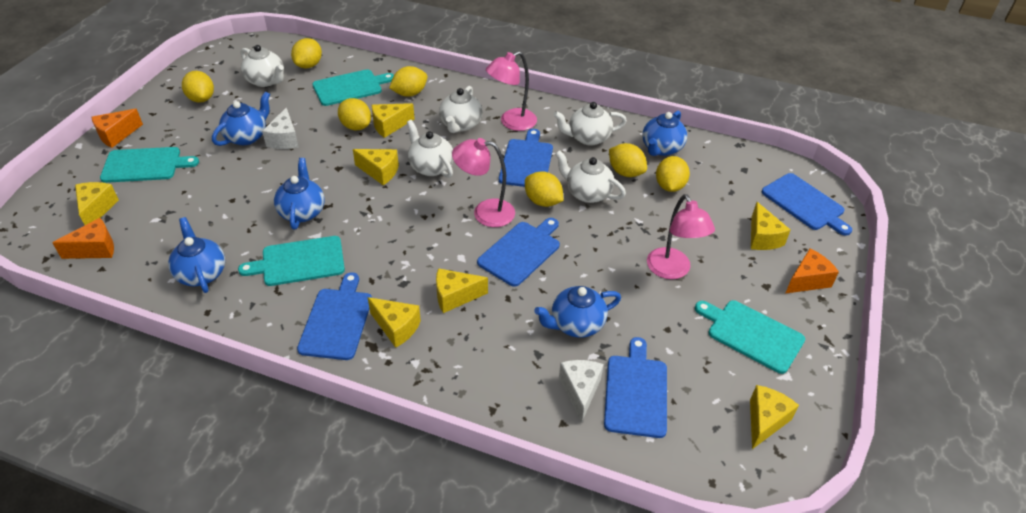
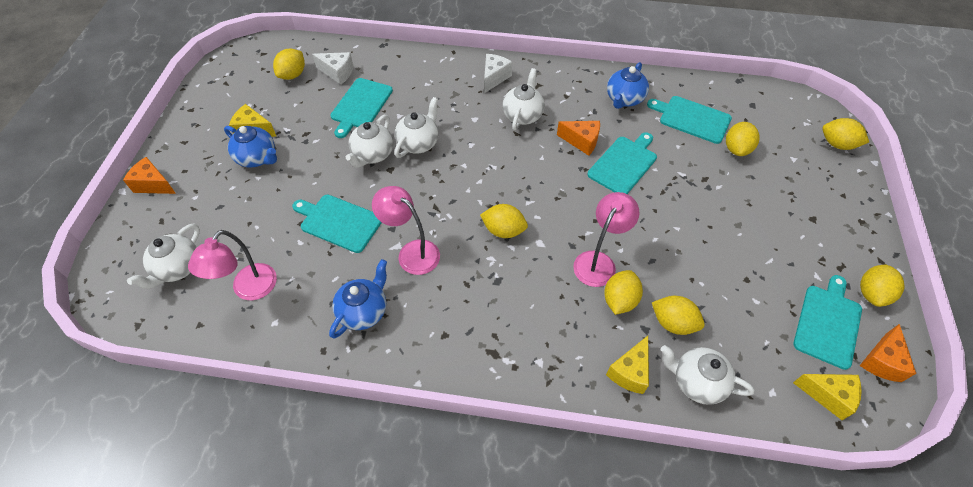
blue cutting board: [297,272,372,360] [477,218,560,287] [499,129,553,187] [604,337,667,438] [762,173,852,236] = 5 -> none = 0
blue teapot: [168,217,225,293] [212,91,270,146] [274,158,325,229] [534,286,621,338] [642,111,687,156] = 5 -> [224,126,277,168] [329,259,387,339] [607,62,649,109] = 3
turquoise cutting board: [100,147,199,183] [238,236,345,286] [312,69,394,106] [695,300,805,374] = 4 -> [292,195,382,253] [330,78,393,138] [587,132,657,194] [647,96,732,144] [793,275,862,370] = 5
yellow cheese: [75,182,119,225] [353,149,399,185] [368,297,421,348] [372,103,415,138] [436,268,488,313] [750,385,799,449] [751,202,791,250] = 7 -> [229,104,276,137] [606,336,649,394] [793,374,862,420] = 3

